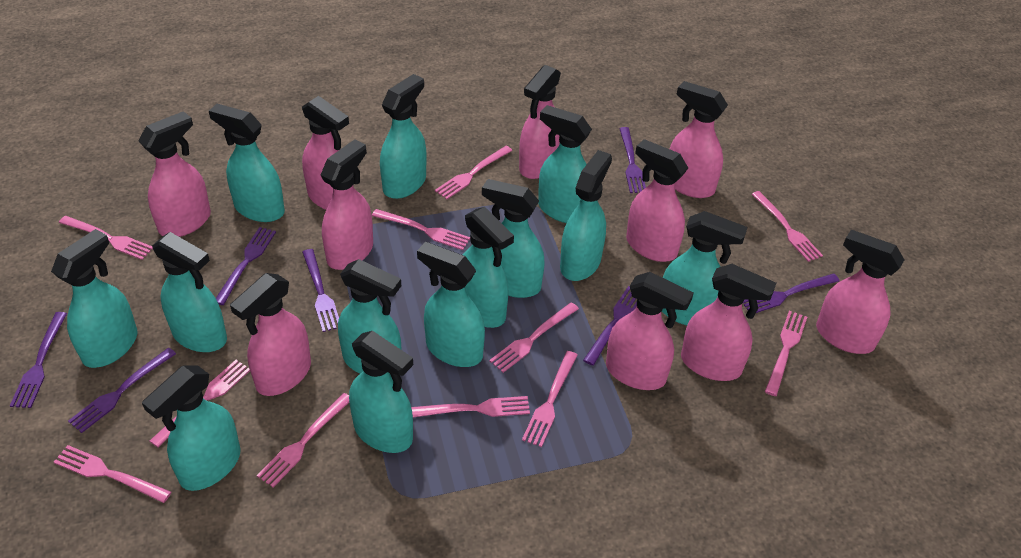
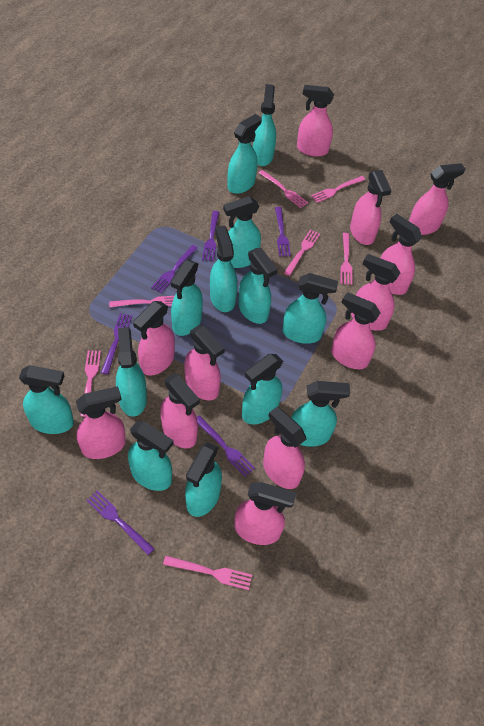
pink fork: [54,445,171,503] [59,216,153,260] [150,360,250,448] [257,393,349,487] [372,209,470,250] [411,396,530,417] [435,146,513,200] [489,302,579,373] [522,351,578,447] [752,191,823,262] [765,311,807,396] = 11 -> [81,350,101,417] [109,296,174,308] [163,556,252,590] [258,170,308,208] [284,230,320,276] [311,176,365,203] [340,233,353,285] = 7
pink spray bottle: [138,111,211,237] [230,273,311,396] [302,96,349,210] [321,139,373,270] [519,65,561,179] [606,272,694,390] [626,139,688,262] [670,81,728,198] [681,264,776,381] [816,230,904,354] = 10 -> [76,386,126,459] [133,301,175,376] [160,374,200,449] [184,325,225,401] [234,482,296,545] [263,407,306,489] [297,85,334,157] [331,292,381,369] [350,170,392,245] [351,254,400,331] [380,214,422,295] [409,163,465,235] = 12
purple fork: [10,312,67,408] [68,348,176,433] [216,227,276,305] [302,249,339,332] [583,286,637,366] [619,127,646,193] [742,273,839,313] = 7 -> [86,490,155,555] [101,313,132,375] [151,245,198,293] [197,415,255,477] [202,211,219,261] [275,207,291,256] = 6

